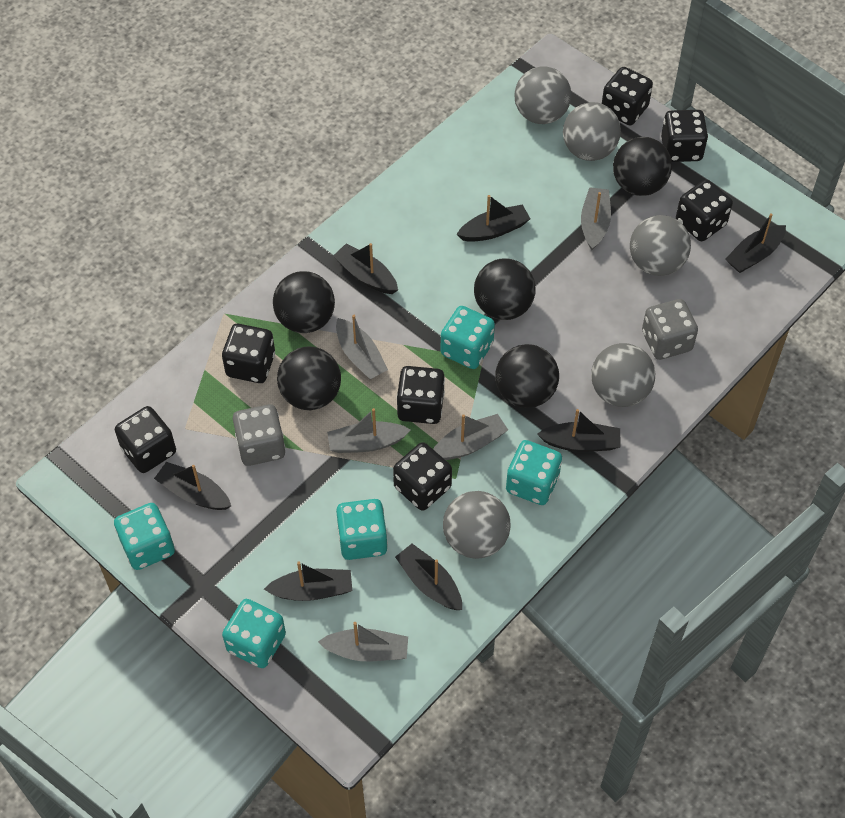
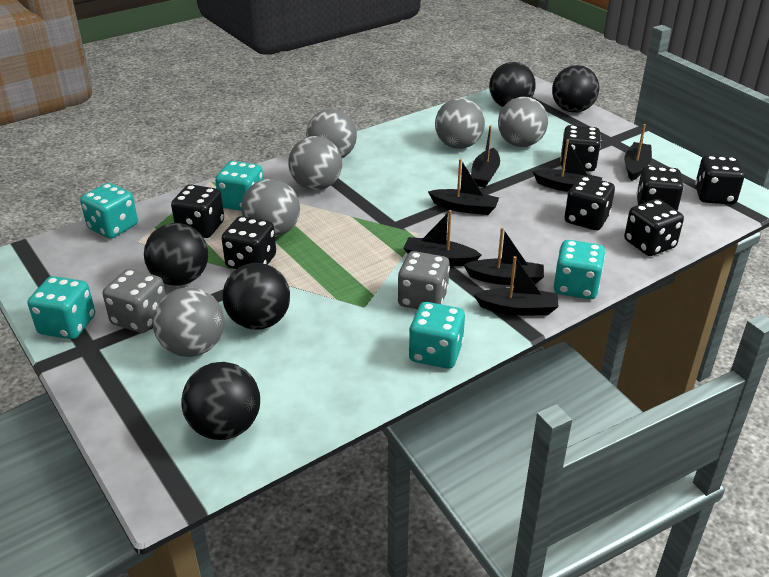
grey ball: [443,491,510,559] [515,66,571,124] [563,102,621,161] [591,343,655,407] [630,215,691,276] = 5 -> [153,287,224,357] [241,179,300,237] [288,136,342,190] [306,109,357,158] [435,98,485,149] [498,97,548,147] = 6
grey boat: [318,622,408,661] [327,408,411,453] [336,315,388,379] [433,414,508,460] [581,187,611,250] = 5 -> none = 0

